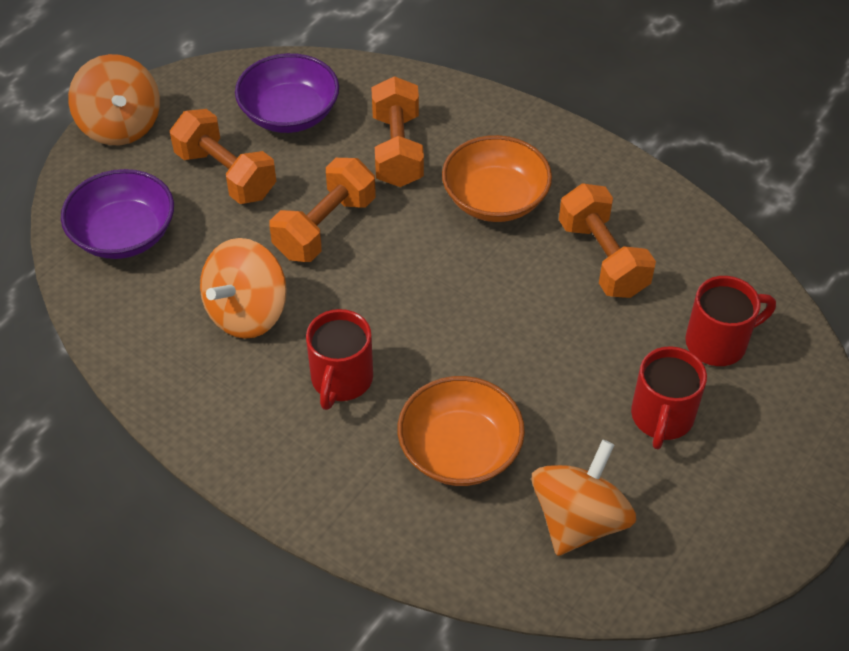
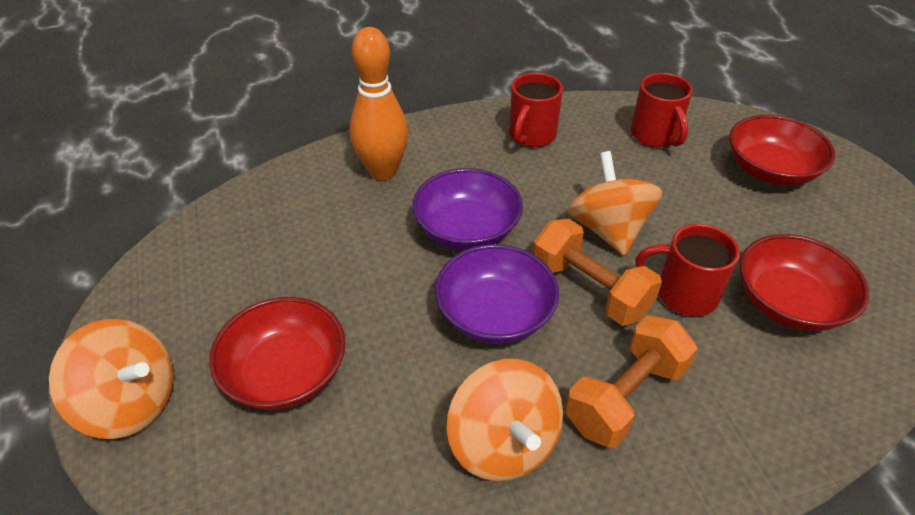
orange bowl: [397,376,525,486] [442,135,552,222] = 2 -> none = 0
orange bowling pin: none = 0 -> [350,27,408,180] = 1
orange dumbbell: [170,109,277,204] [269,158,376,262] [371,76,424,187] [559,183,656,298] = 4 -> [533,219,662,326] [566,315,698,448] = 2
red bowl: none = 0 -> [209,297,346,410] [729,115,835,186] [740,234,869,331] = 3

